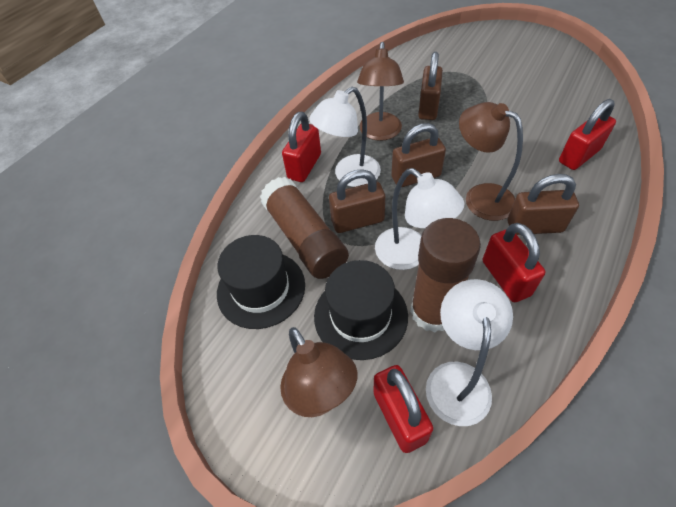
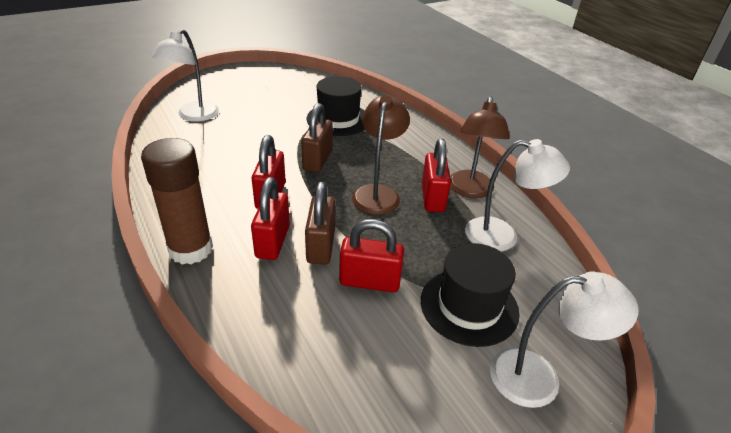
brown glue stick: [260,177,349,279] [410,218,481,333] = 2 -> [141,138,213,264] = 1
brown lamp: [280,327,358,417] [357,42,404,141] [459,102,523,221] = 3 -> [352,95,410,215] [450,96,510,198] = 2
brown padlock: [329,169,385,233] [391,123,446,188] [418,52,443,120] [508,174,579,235] = 4 -> [301,103,333,172] [305,182,335,265] = 2

